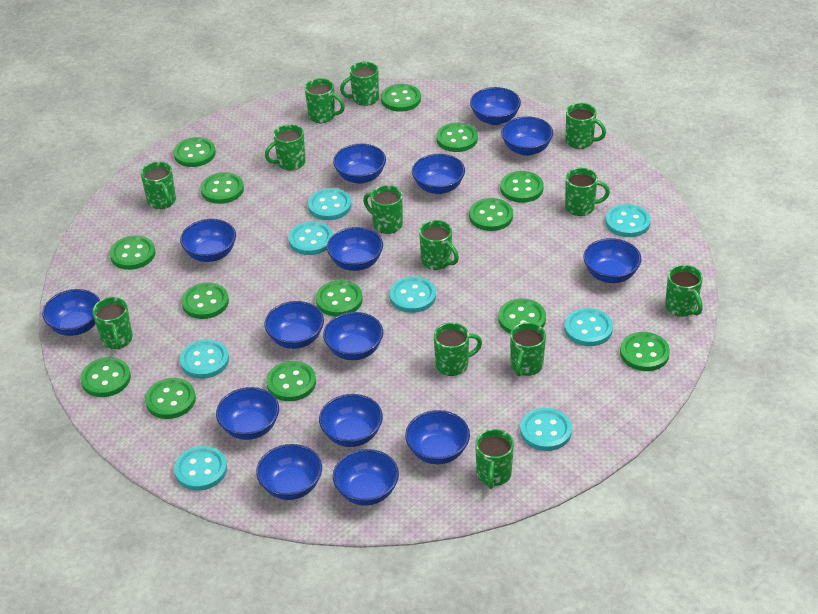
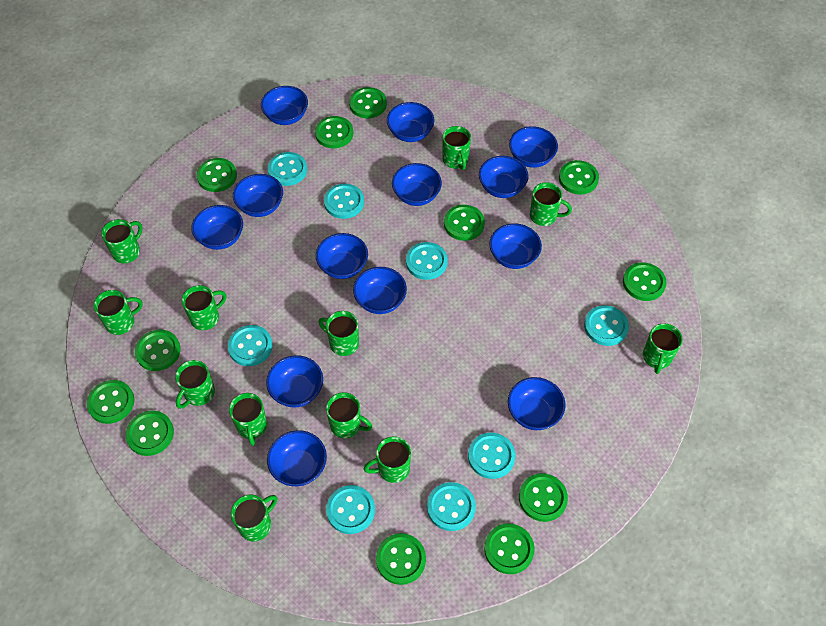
blue bowl: [42,289,100,336] [180,219,236,262] [216,387,279,440] [256,444,322,500] [264,301,324,349] [319,394,383,447] [323,312,383,360] [327,227,383,271] [333,144,386,184] [333,449,399,506] [405,410,470,464] [412,154,465,194] [470,87,521,125] [501,116,553,156] [584,238,641,283] = 15 -> [191,205,243,250] [233,174,283,217] [261,86,308,125] [266,355,323,408] [267,430,327,486] [316,233,368,279] [353,267,407,314] [387,102,434,142] [392,163,442,206] [479,156,529,198] [489,223,542,269] [508,377,566,430] [509,126,558,168] = 13
green button: [80,357,131,397] [110,235,155,270] [145,378,196,419] [173,137,216,167] [181,282,229,319] [200,172,244,204] [266,361,316,401] [316,280,363,317] [381,84,421,112] [436,123,478,152] [469,198,513,231] [498,298,546,333] [500,171,544,203] [620,332,670,371] = 14 -> [87,380,134,424] [125,411,174,456] [135,330,181,371] [196,158,237,192] [315,116,353,148] [349,87,387,118] [376,533,426,585] [444,205,485,241] [484,523,535,574] [519,473,568,522] [559,160,599,195] [623,262,667,301] = 12
green mug: [92,297,133,349] [141,162,176,209] [265,124,306,171] [305,78,345,123] [340,61,379,106] [363,185,403,234] [419,220,459,270] [434,323,482,376] [475,429,514,489] [510,322,546,376] [565,168,610,216] [566,103,606,149] [665,265,703,317] = 13 -> [94,290,143,335] [101,219,143,263] [175,360,215,409] [182,285,226,330] [229,393,267,446] [231,495,277,541] [318,311,359,356] [326,392,372,439] [364,436,411,483] [443,126,471,170] [530,182,572,226] [643,323,683,374] = 12

